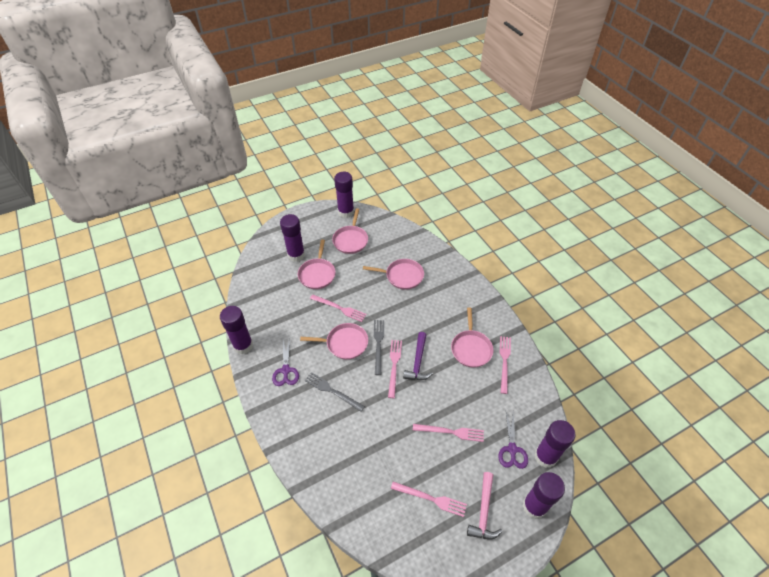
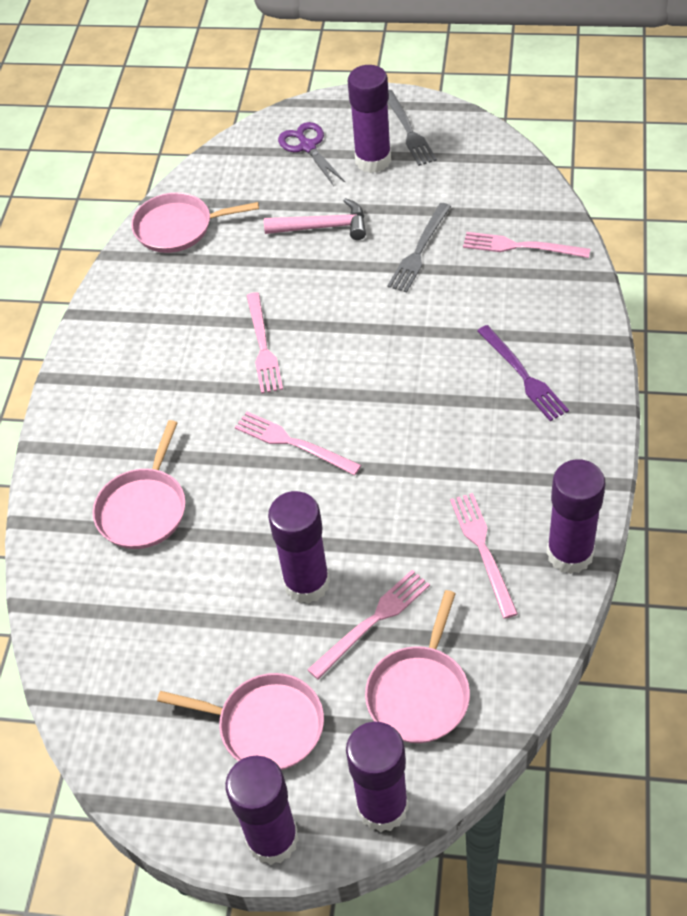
pink pan: [298,239,336,289] [300,323,368,360] [332,208,368,254] [363,259,424,290] [451,307,493,368] = 5 -> [93,420,186,549] [131,193,259,253] [157,673,324,770] [365,590,470,743] = 4
purple fork: none = 0 -> [477,325,569,421] = 1
purple hammer: [403,332,433,380] = 1 -> none = 0
purple scissors: [272,338,299,386] [498,410,528,469] = 2 -> [278,122,345,186] = 1

